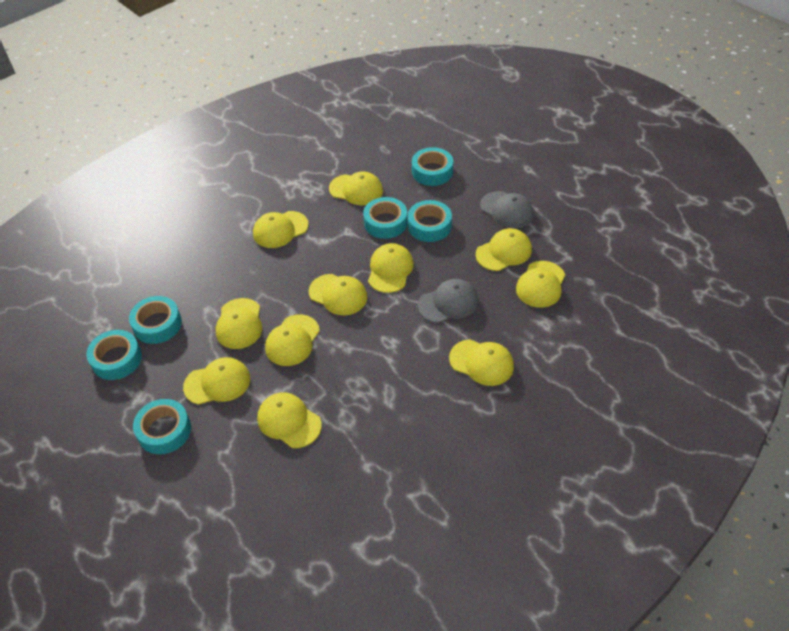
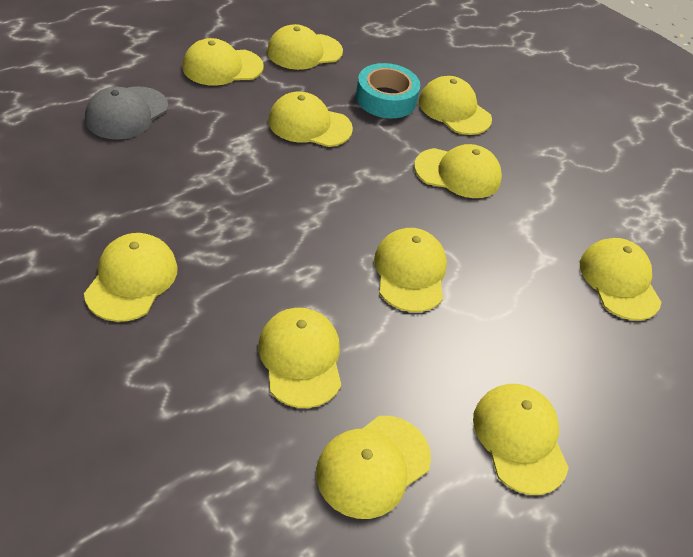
grey cap: [418,279,478,323] [480,191,534,229] = 2 -> [85,86,168,139] = 1
turquoise tape: [86,330,142,380] [129,296,182,344] [133,399,191,454] [363,197,407,239] [408,200,452,242] [412,147,453,186] = 6 -> [356,63,420,118] = 1

